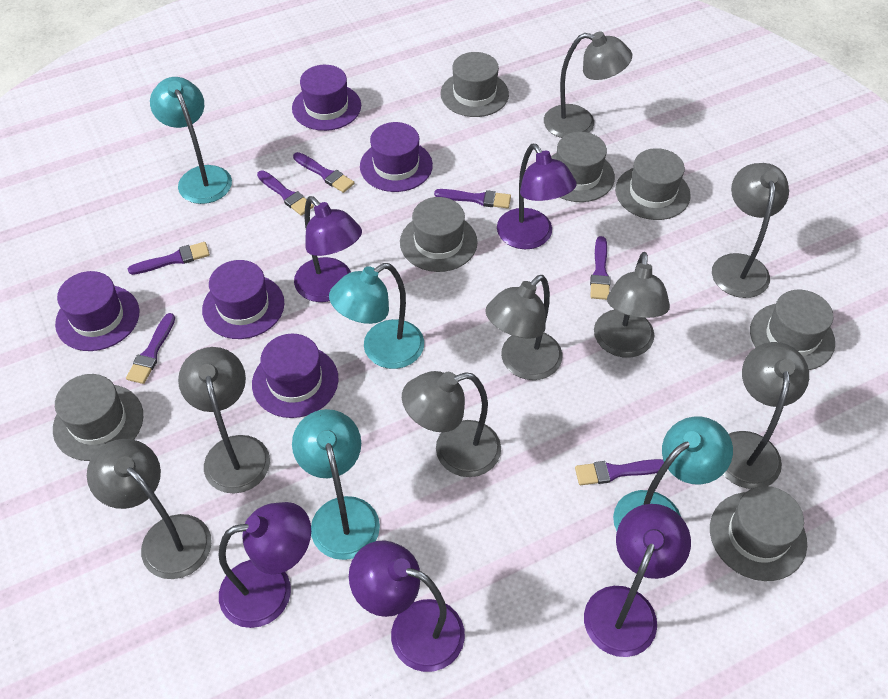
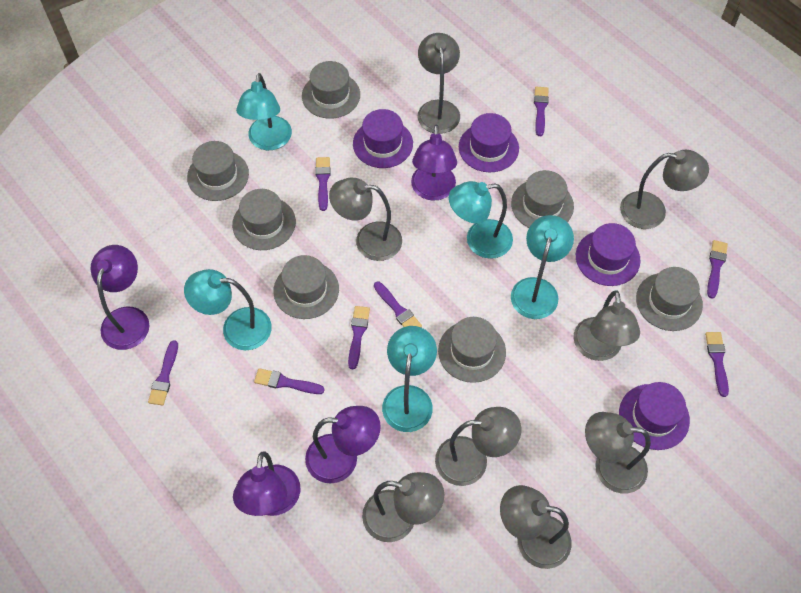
purple brush: [126,313,175,384] [128,242,210,275] [257,170,314,216] [293,152,354,193] [434,189,511,208] [575,459,664,485] [590,236,610,300] = 7 -> [148,340,178,406] [254,368,325,394] [315,157,331,211] [348,306,370,370] [374,282,422,327] [534,87,549,136] [705,332,729,397] [707,240,728,299] = 8
purple hat: [55,271,139,351] [202,260,284,339] [252,334,339,418] [292,65,361,131] [360,122,433,192] = 5 -> [353,109,413,168] [459,113,519,172] [576,223,640,286] [619,382,690,450] = 4
purple lamp: [218,502,311,628] [294,196,362,302] [349,540,465,672] [497,144,577,249] [584,504,691,657] = 5 -> [91,245,149,350] [233,451,300,516] [305,406,381,483] [411,125,457,201] = 4
turquoise lamp: [150,77,232,204] [292,409,380,560] [329,263,424,369] [613,417,733,531] = 4 -> [184,269,272,350] [236,73,292,150] [382,326,437,432] [449,181,513,259] [511,215,574,319] = 5

